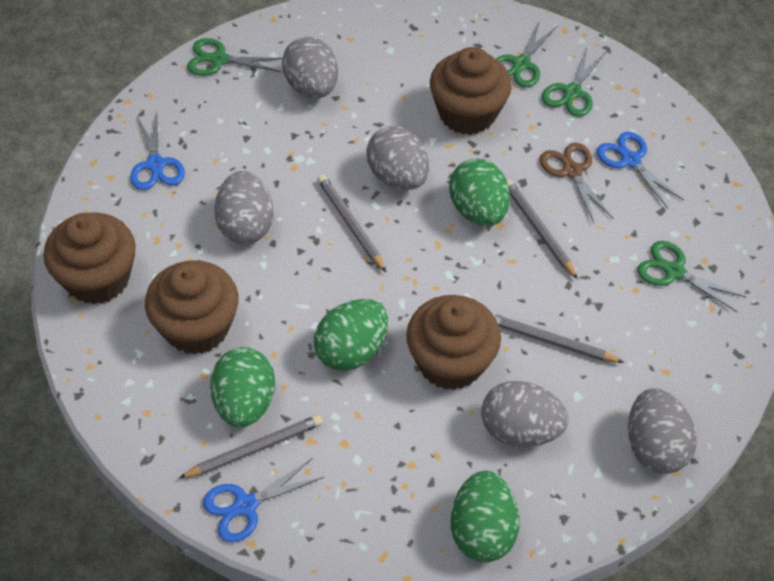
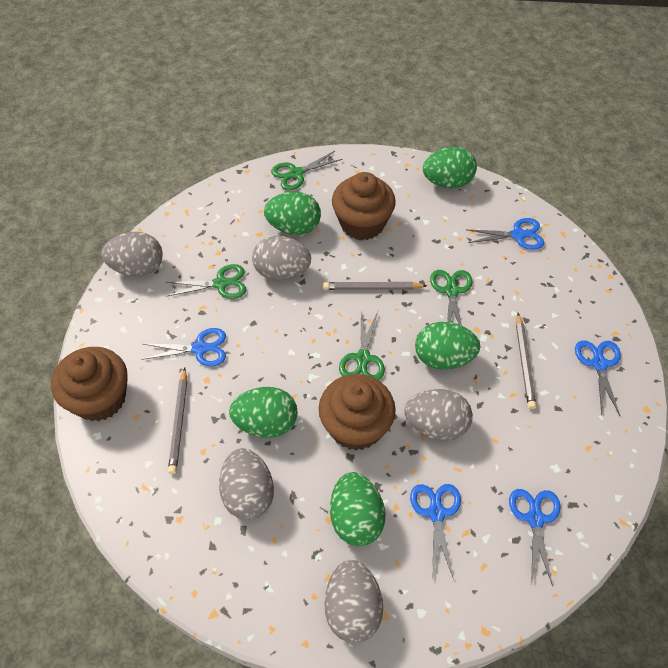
blue scissors: [130,112,185,190] [203,458,324,543] [597,132,684,209] = 3 -> [141,328,226,367] [410,484,461,580] [468,218,544,250] [509,489,561,586] [575,340,621,416] = 5
brown cupcake: [43,213,136,304] [145,260,238,355] [406,295,501,390] [430,47,512,135] = 4 -> [51,347,128,421] [319,374,396,451] [332,172,396,240] = 3
brown scissors: [540,143,614,223] = 1 -> none = 0
green egg: [210,347,275,427] [314,299,388,371] [449,158,510,226] [451,471,520,562] = 4 -> [229,387,298,438] [264,192,321,235] [330,472,385,546] [415,322,480,370] [423,147,477,188] = 5
grey pencil: [179,415,323,478] [317,175,386,272] [493,314,624,363] [507,179,578,279] = 4 -> [168,368,187,474] [323,282,427,290] [516,313,536,409] = 3

